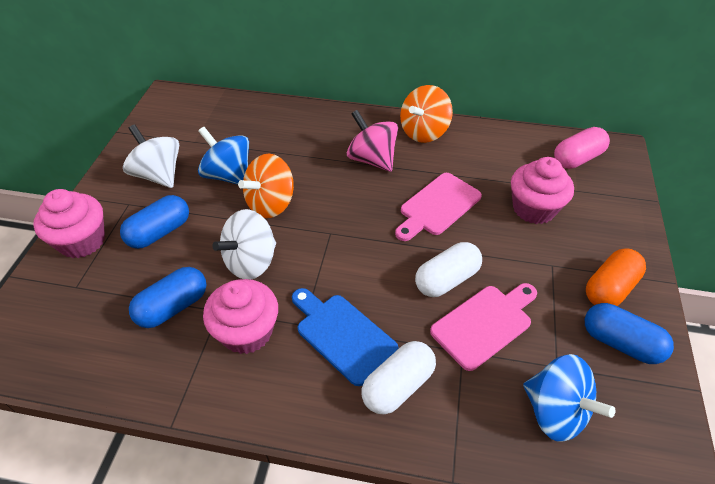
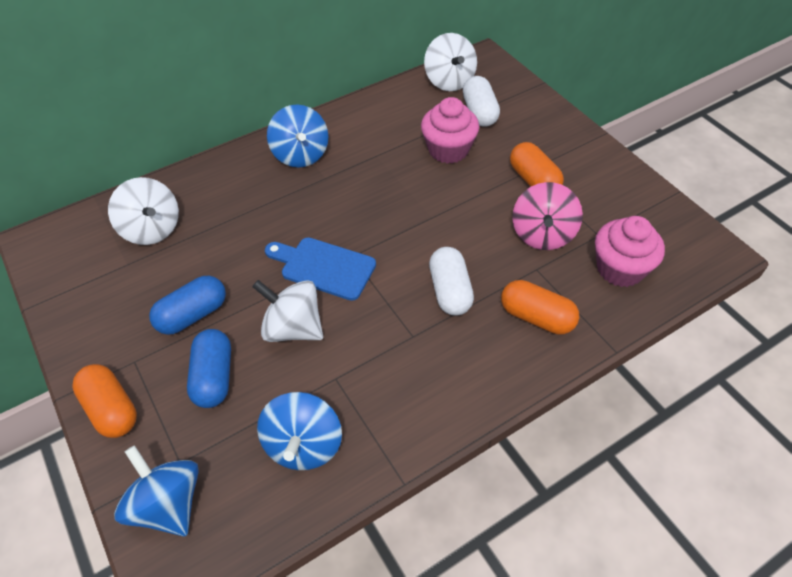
blue capsule: [120,195,189,249] [129,267,206,328] [585,303,674,364] = 3 -> [149,276,226,335] [187,329,231,408] = 2
blue spinning top: [198,127,249,185] [523,354,615,442] = 2 -> [114,445,199,536] [257,392,342,470] [267,104,328,168] = 3
orange capsule: [586,248,646,306] = 1 -> [72,364,137,438] [501,280,579,335] [510,142,564,187] = 3
orange spinning top: [238,154,294,218] [400,85,453,143] = 2 -> none = 0
pink capsule: [554,127,610,169] = 1 -> none = 0
pink cupcake: [33,189,105,258] [203,279,278,354] [511,157,574,224] = 3 -> [421,97,479,164] [595,216,665,287] = 2
pink cutting board: [395,173,482,241] [430,283,537,371] = 2 -> none = 0
white spinning top: [123,124,179,188] [212,209,276,280] = 2 -> [108,177,179,245] [252,280,323,342] [424,33,477,91] = 3

